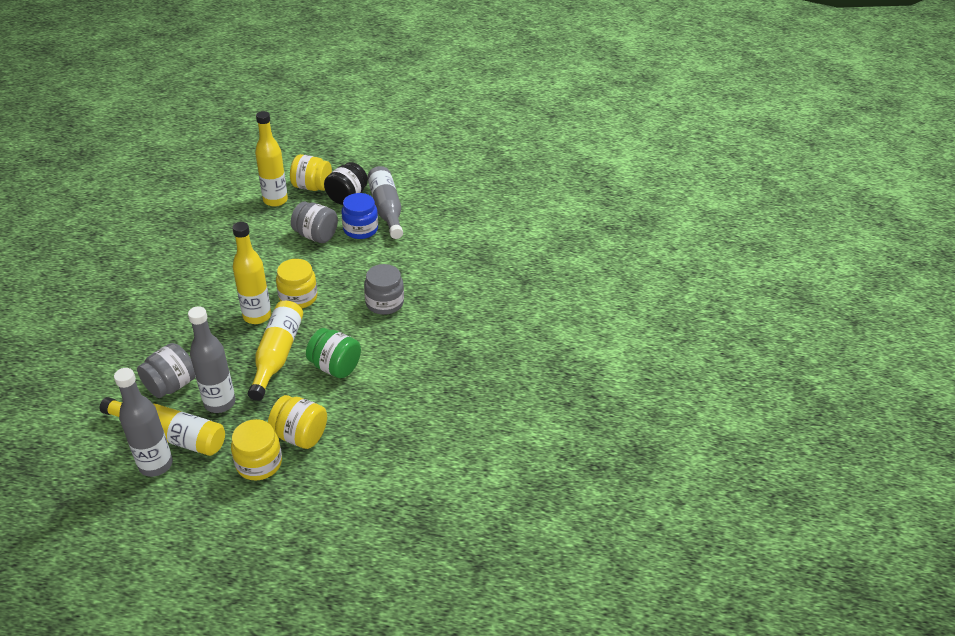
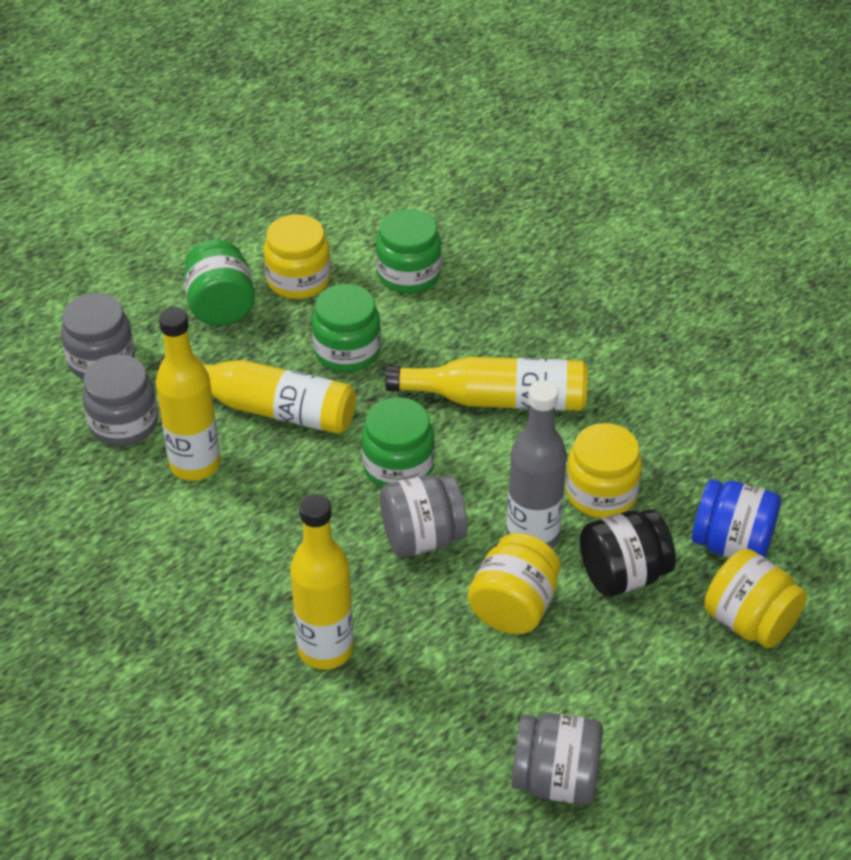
green jar: [306,328,361,378] = 1 -> [184,240,255,325] [312,284,381,372] [361,397,435,488] [376,209,442,294] = 4
grey bottle: [114,368,173,477] [188,306,235,413] [367,166,403,239] = 3 -> [507,380,567,549] = 1
grey jar: [137,343,196,398] [291,202,338,243] [364,264,404,315] = 3 -> [61,293,135,379] [82,355,158,446] [380,475,468,557] [512,713,603,805] = 4

